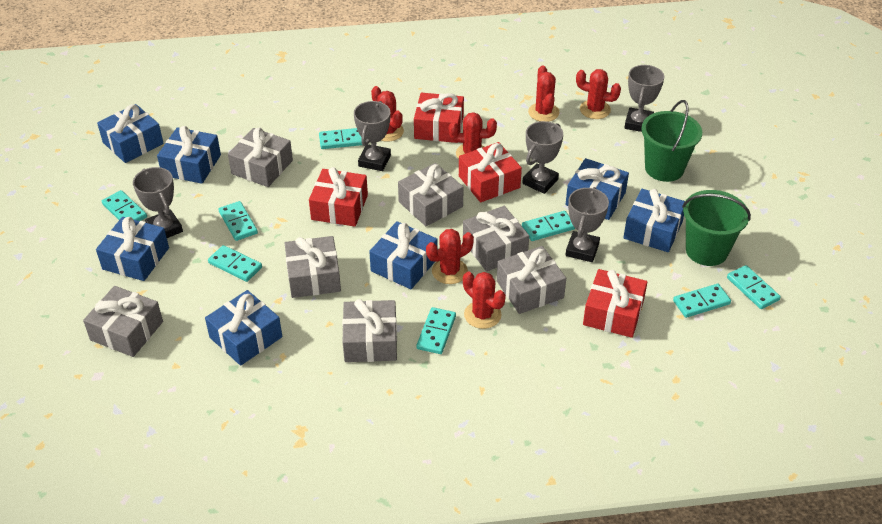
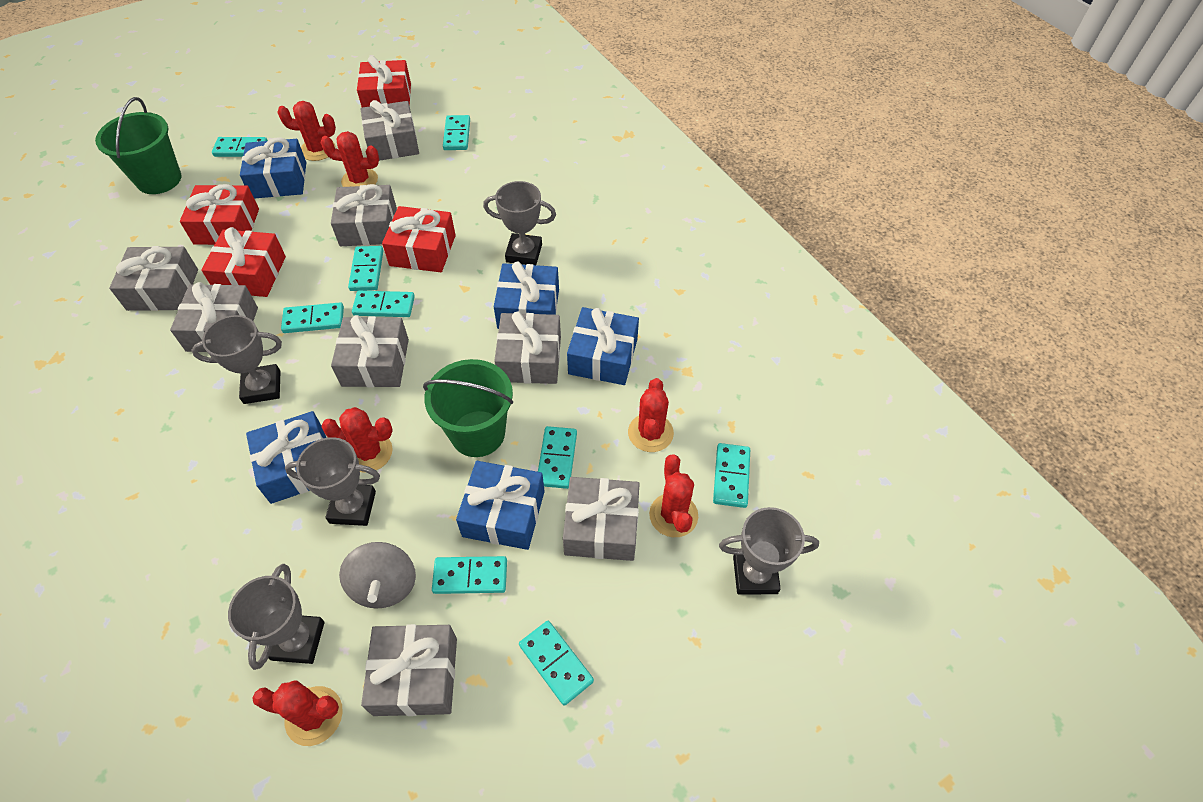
blue gift: [96,217,169,281] [97,104,164,163] [157,126,221,184] [205,290,282,366] [369,221,438,289] [565,158,629,220] [623,189,685,252] = 7 -> [240,137,306,199] [246,411,326,504] [456,461,545,550] [494,262,559,329] [567,307,639,385] = 5
grey gift: [83,286,163,357] [228,128,293,187] [285,236,341,298] [342,299,397,362] [398,163,464,226] [463,206,529,272] [497,246,566,314] = 7 -> [109,246,198,311] [170,282,258,352] [331,184,397,246] [331,315,409,387] [361,100,419,161] [361,624,457,716] [494,311,561,384] [563,477,640,561] = 8
grey spinning top: none = 0 -> [339,542,416,609] = 1
turquoise domino: [102,190,147,221] [208,245,262,282] [218,201,258,241] [319,128,362,149] [416,307,456,354] [522,211,575,241] [673,284,731,318] [727,265,781,309] = 8 -> [212,137,268,157] [281,302,344,333] [348,246,383,291] [352,291,415,317] [432,556,507,594] [443,115,470,150] [519,621,594,706] [538,426,577,489] [713,443,750,508] = 9

